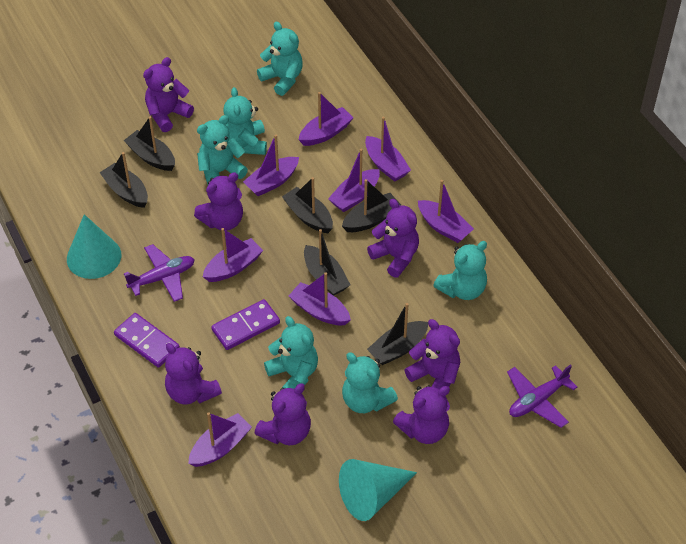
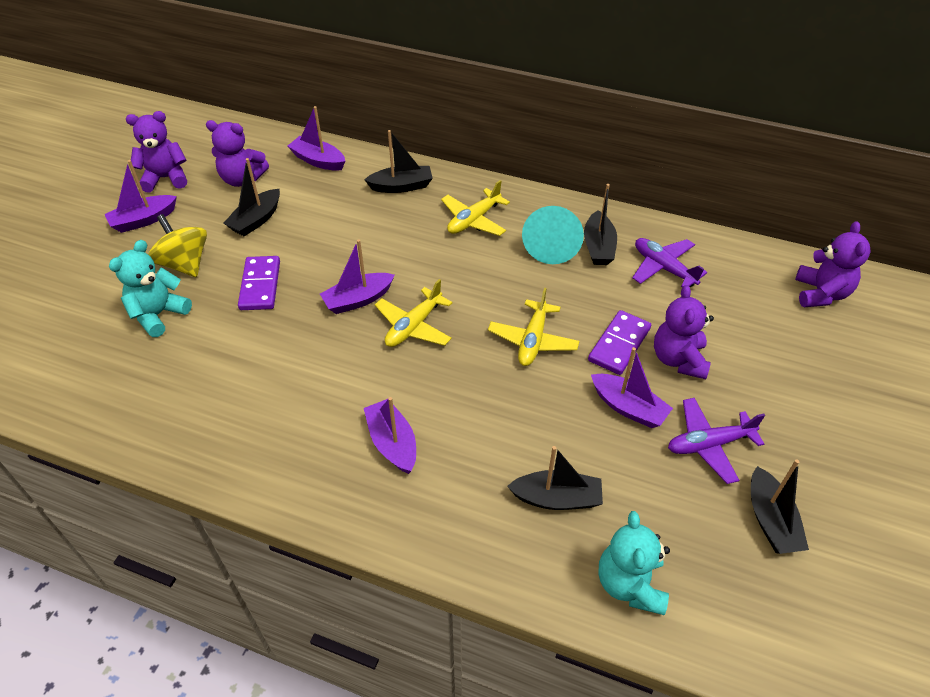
black boat: [100,152,148,208] [123,116,175,171] [282,177,333,233] [304,229,351,296] [342,179,401,232] [367,303,428,365] = 6 -> [224,158,280,236] [364,130,433,193] [507,446,603,510] [584,184,617,265] [751,459,809,554] = 5
purple boat: [188,412,252,467] [203,228,263,282] [243,135,299,196] [289,272,351,325] [299,92,354,146] [328,149,380,212] [365,117,411,182] [418,180,474,243] = 8 -> [104,160,177,233] [288,106,345,171] [320,239,395,314] [364,397,416,474] [591,347,673,428] = 5
purple teddy bear: [143,57,194,132] [165,343,222,405] [194,172,243,231] [254,383,311,445] [367,199,419,278] [393,385,450,444] [405,319,460,389] = 7 -> [126,111,187,192] [206,120,269,187] [654,285,714,379] [795,221,870,307] = 4
turquoise cone: [67,214,121,279] [339,459,417,521] = 2 -> [522,206,584,264] = 1
turquoise teddy bear: [197,115,248,184] [223,87,267,155] [257,22,303,96] [264,316,318,389] [342,353,398,413] [433,241,487,300] = 6 -> [109,240,192,337] [599,511,670,615] = 2
yellow plane: none = 0 -> [375,279,452,347] [441,180,510,236] [488,288,579,366] = 3
yellow spinning top: none = 0 -> [148,214,207,277] = 1

